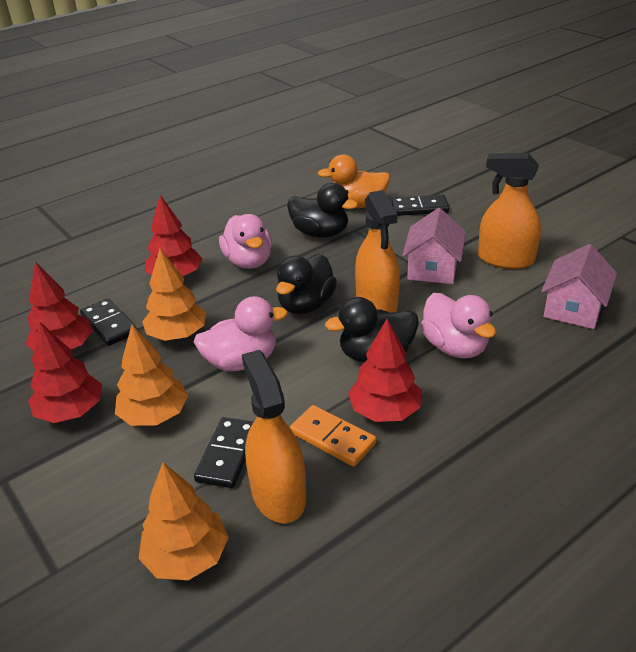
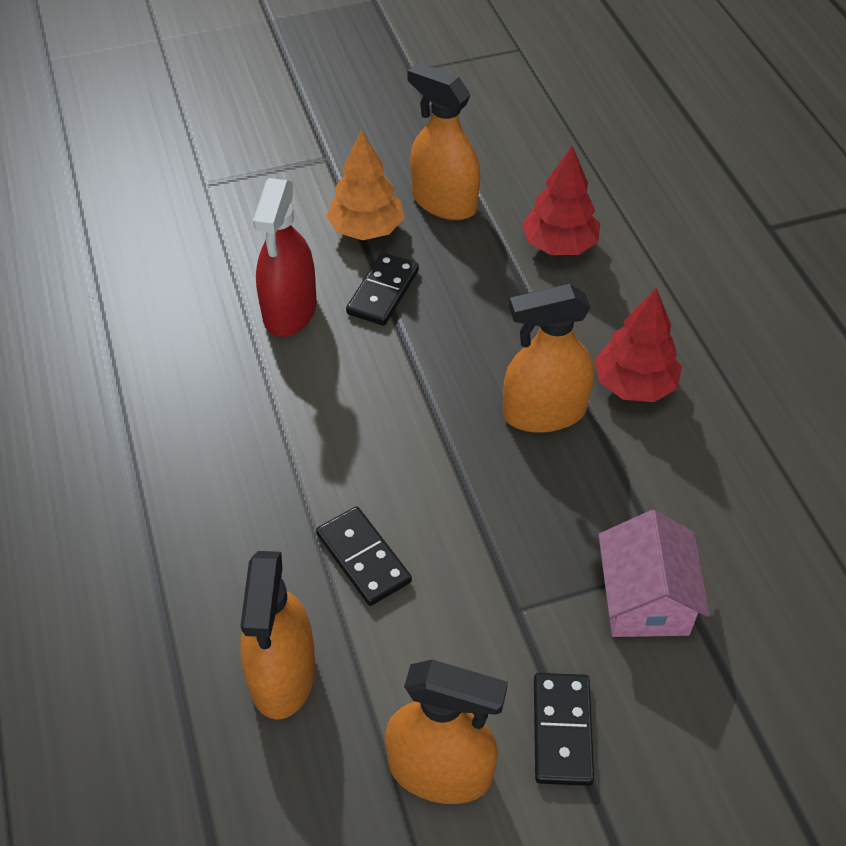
black duck: [276,254,337,314] [287,183,358,238] [325,297,419,363] = 3 -> none = 0
orange domino: [290,405,376,467] = 1 -> none = 0
orange duck: [318,154,390,208] = 1 -> none = 0
orange spray bottle: [242,350,306,524] [355,190,400,313] [478,153,541,269] = 3 -> [240,551,315,720] [385,660,508,804] [407,63,480,220] [503,284,594,433] = 4
orange tree: [115,325,188,426] [138,462,229,580] [142,249,206,341] = 3 -> [326,130,404,240] = 1
pink duck: [194,296,288,371] [219,214,272,269] [421,293,496,358] = 3 -> none = 0
pink house: [402,208,466,284] [541,244,617,329] = 2 -> [599,510,710,637] = 1
red spray bottle: none = 0 -> [253,178,317,337] = 1
red tree: [26,262,93,351] [28,321,102,423] [145,195,203,276] [348,319,422,422] = 4 -> [522,146,600,255] [595,288,682,402] = 2

